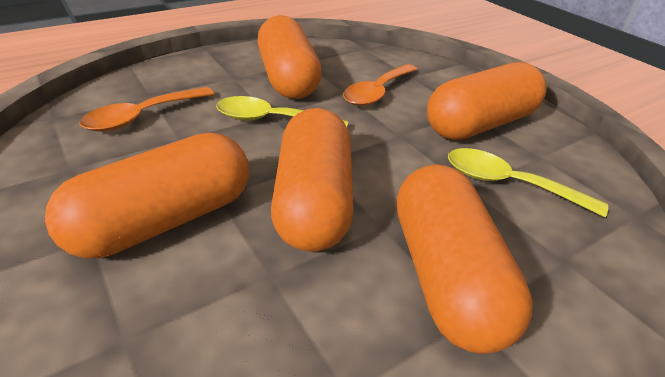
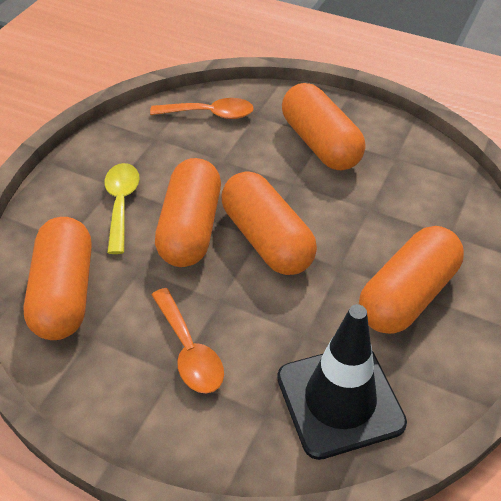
black traffic cone: none = 0 -> [277,304,407,460] = 1
yellow spoon: [216,96,349,127] [448,148,608,217] = 2 -> [104,163,140,254] = 1

